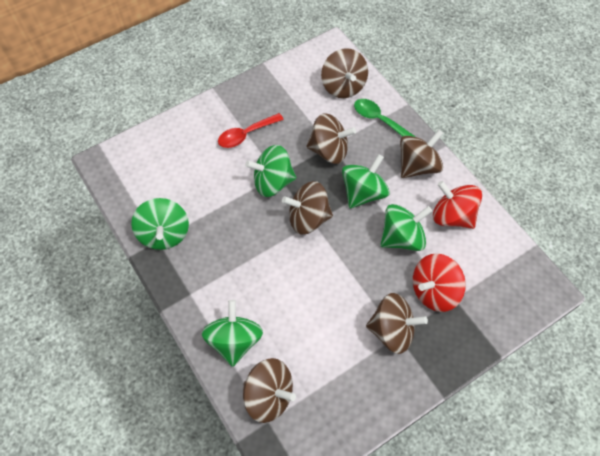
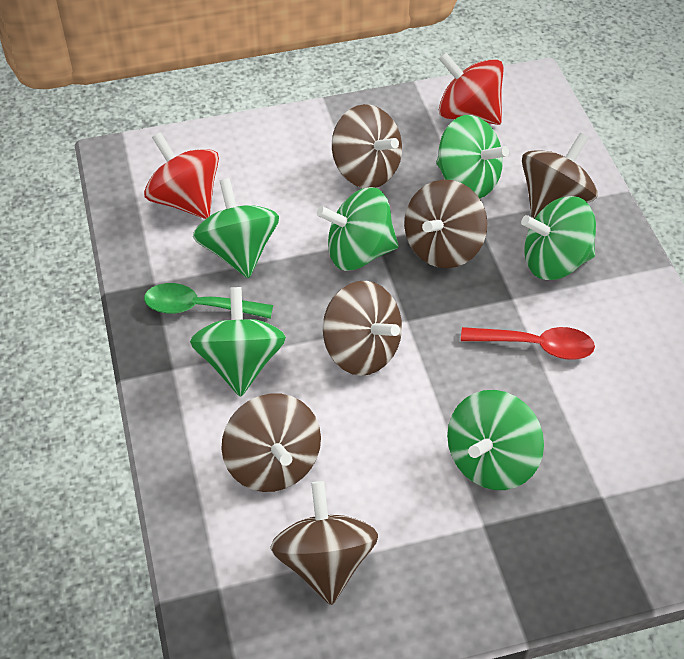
green spinning top: [131,198,189,250] [202,300,263,367] [245,145,296,197] [342,154,390,208] [381,204,432,251] = 5 -> [190,287,286,397] [193,178,279,278] [317,187,399,271] [436,115,509,199] [447,390,544,490] [521,196,596,280] = 6

